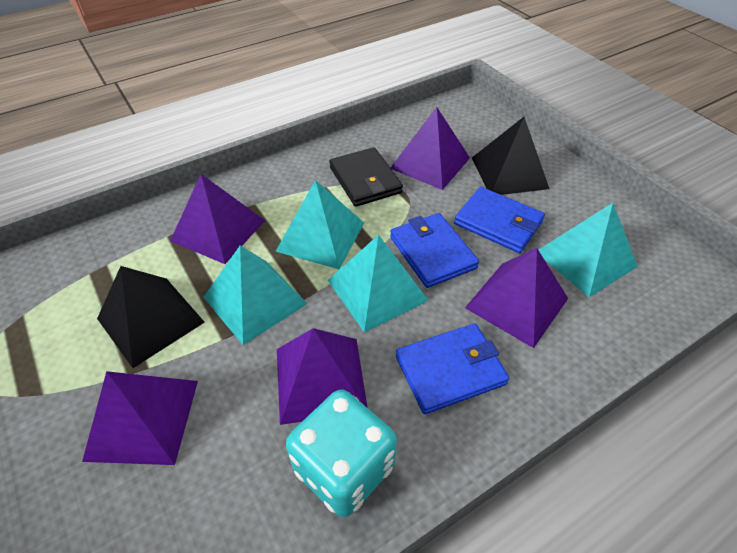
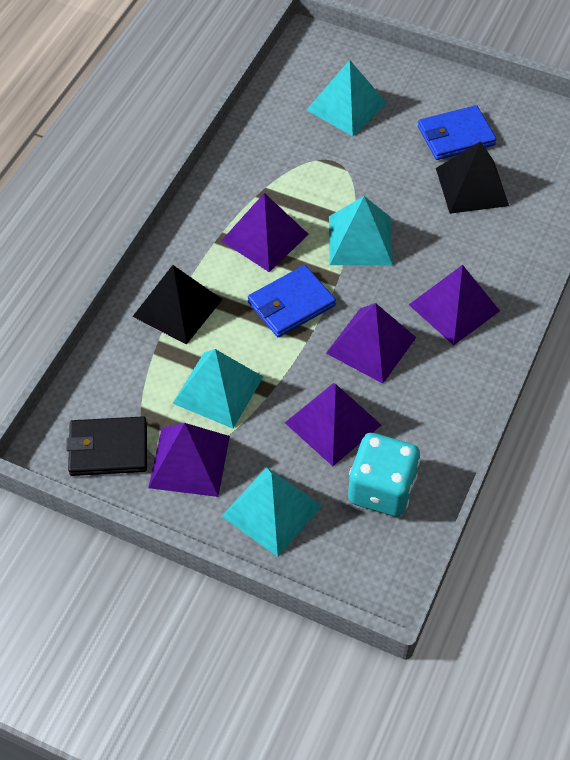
blue wallet: [390,213,479,288] [396,324,509,414] [454,187,545,253] = 3 -> [248,265,336,337] [418,105,496,160] = 2

